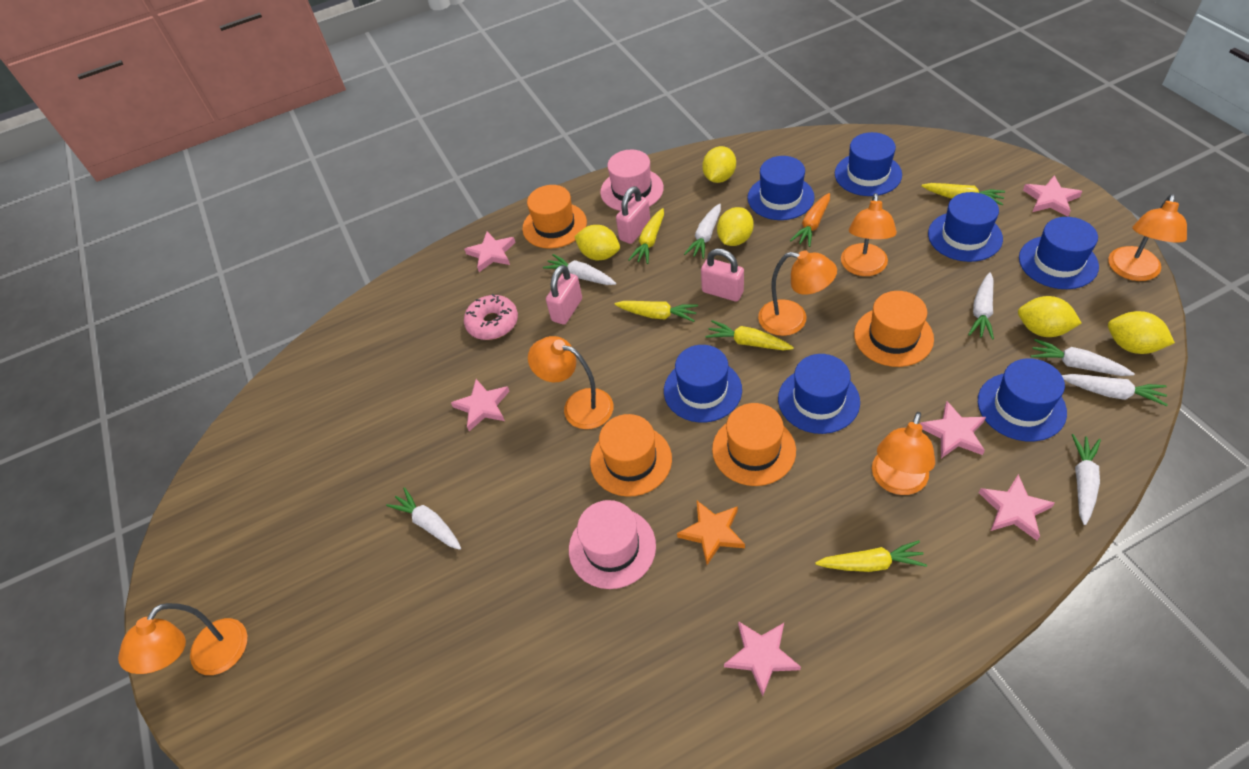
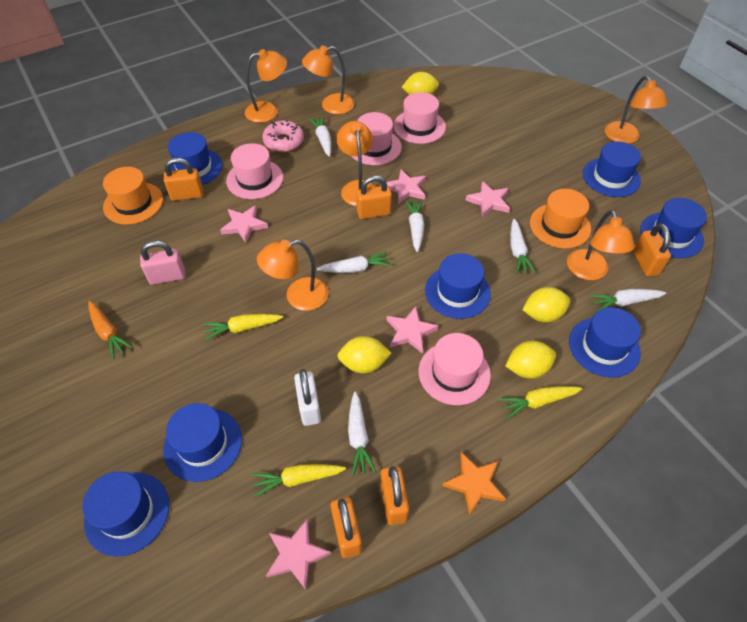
orange hat: [522,185,587,249] [590,414,672,497] [712,403,796,486] [854,291,934,367] = 4 -> [103,167,163,225] [530,189,591,248] = 2
orange padlock: none = 0 -> [164,158,203,201] [331,497,362,558] [356,175,392,219] [380,466,409,525] [633,223,671,276] = 5
pink hat: [569,500,656,589] [600,149,664,211] = 2 -> [226,143,283,199] [351,112,402,165] [393,92,446,144] [419,333,491,405] = 4
pink padlock: [546,265,582,325] [616,186,650,244] [701,248,744,302] = 3 -> [140,241,185,285] = 1
pink star: [451,379,510,431] [464,232,515,272] [724,621,801,696] [920,401,986,458] [979,474,1055,540] [1023,176,1082,217] = 6 -> [220,205,268,243] [266,519,331,590] [387,170,426,204] [387,306,438,354] [466,181,510,217] = 5
white carrot: [386,487,461,550] [543,254,616,285] [684,203,721,259] [968,272,994,340] [1031,339,1135,376] [1062,374,1168,406] [1072,434,1101,525] = 7 -> [308,115,331,157] [316,251,391,273] [348,391,376,476] [405,199,424,252] [510,219,536,274] [589,289,666,311] = 6
white padlock: none = 0 -> [294,369,321,426] = 1
yellow carrot: [614,301,698,322] [628,208,664,264] [705,320,794,350] [815,540,927,572] [921,183,1005,205] = 5 -> [203,314,283,341] [252,464,346,497] [498,386,582,419] = 3
yellow lemon: [574,225,620,260] [702,146,736,183] [717,207,754,246] [1018,296,1082,337] [1108,311,1175,354] = 5 -> [338,336,391,373] [402,72,439,95] [505,341,556,379] [522,287,571,322] = 4

